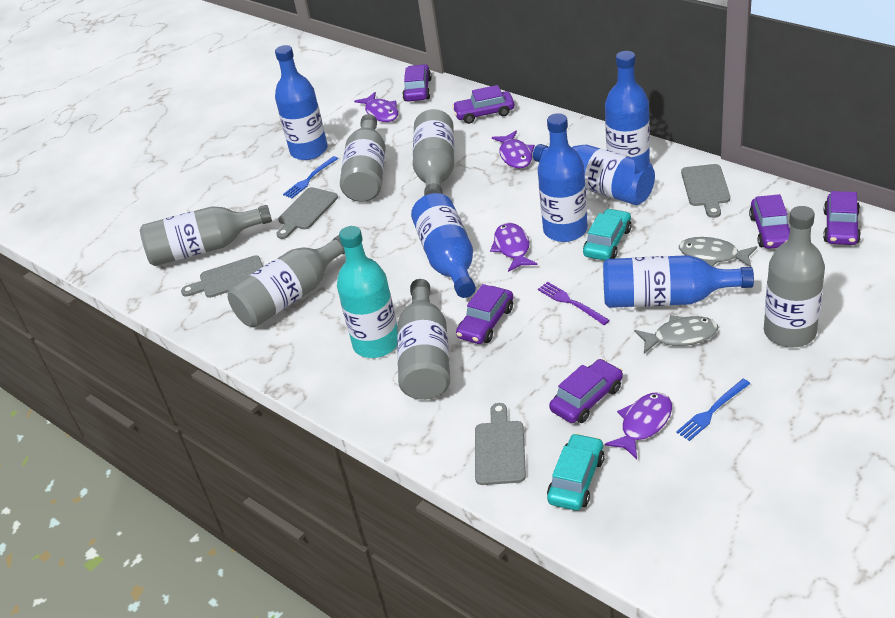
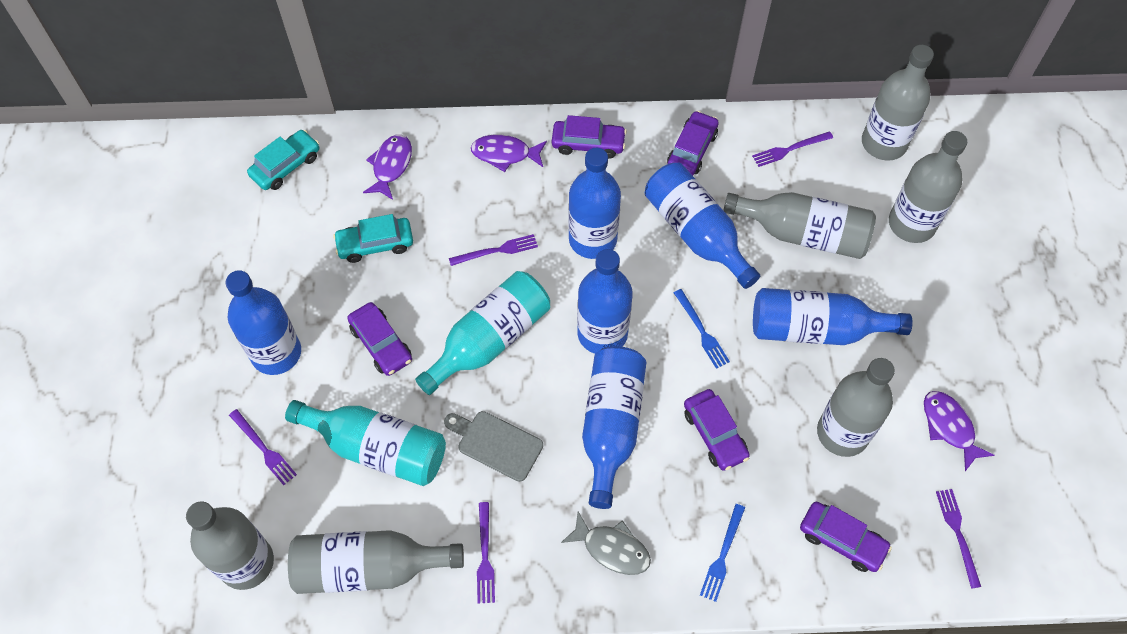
grey cutting board: [181,255,263,298] [277,187,338,239] [475,403,526,485] [681,164,730,218] = 4 -> [444,411,543,482] = 1
grey fish: [634,315,718,354] [679,237,757,267] = 2 -> [561,512,651,575] = 1
purple car: [402,64,432,102] [452,85,514,124] [456,284,513,344] [549,359,623,423] [749,194,790,249] [823,191,861,245] = 6 -> [347,302,412,376] [552,115,627,159] [667,111,719,176] [684,389,750,471] [800,502,892,572] = 5
purple fish: [354,92,398,122] [490,223,537,272] [492,131,535,169] [605,392,672,459] = 4 -> [363,135,412,200] [471,135,547,172] [924,391,994,471] = 3
purple fork: [538,282,610,325] = 1 -> [229,409,297,485] [449,234,538,266] [477,502,495,603] [752,131,833,167] [936,489,981,589] = 5
turquoise bottle: [337,226,397,358] = 1 -> [285,400,446,486] [415,271,550,395] = 2

